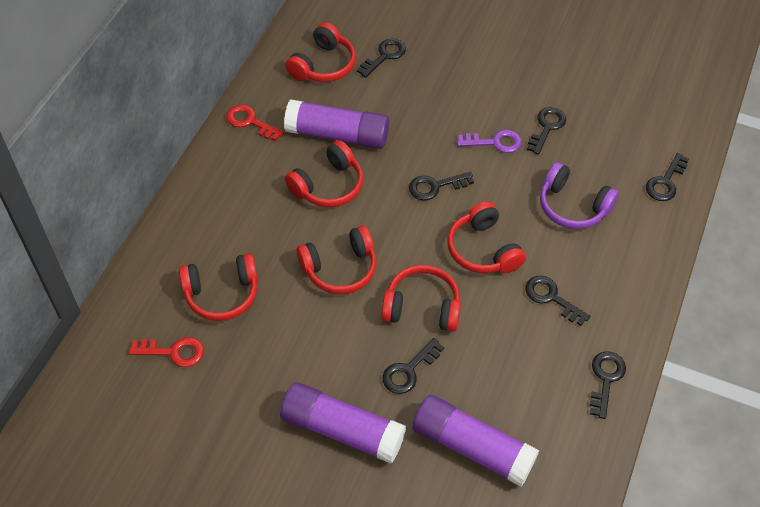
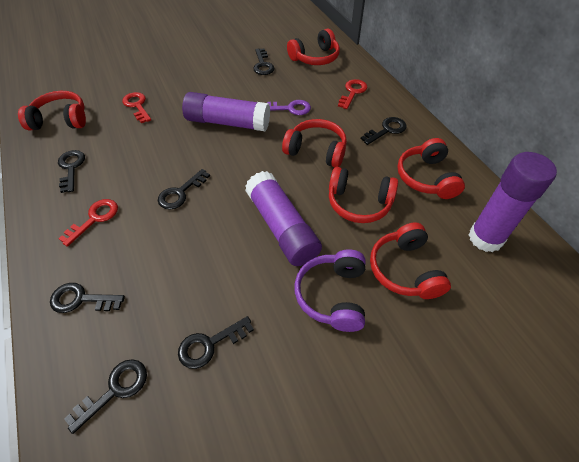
red key: [129,337,204,367] [226,105,284,141] = 2 -> [58,199,118,247] [122,92,151,123] [338,79,367,109] = 3

